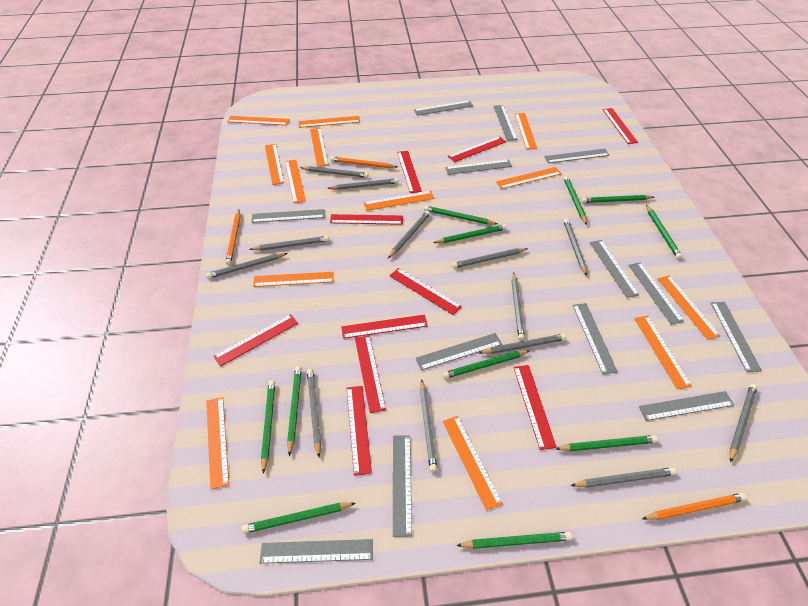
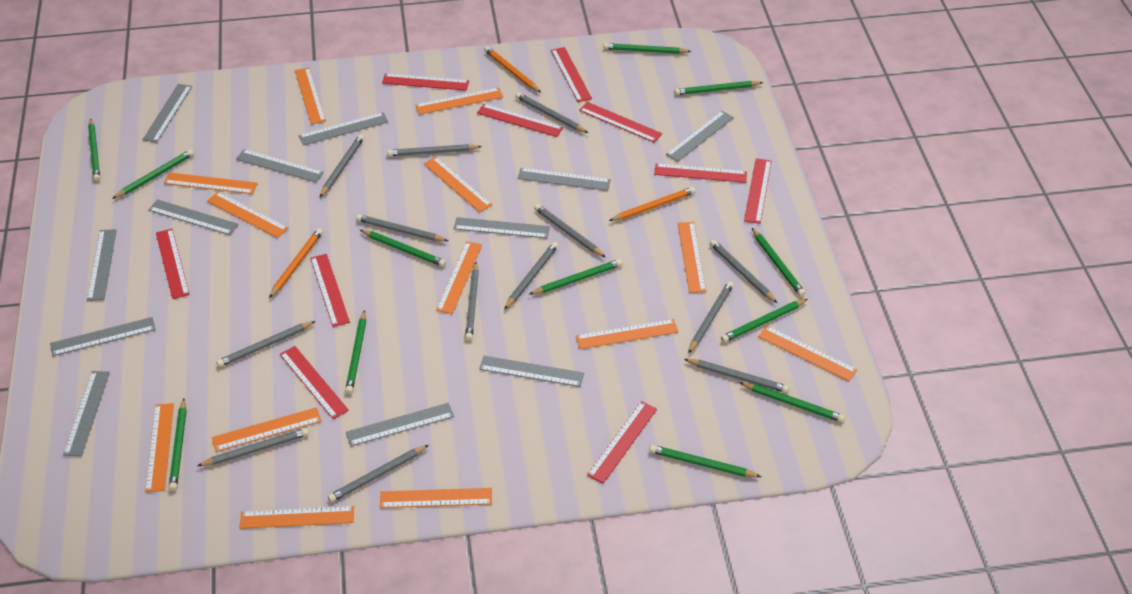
green pencil: [242,502,356,534] [261,380,275,474] [287,366,302,456] [424,206,497,225] [433,224,507,243] [443,350,530,379] [456,532,572,549] [556,435,658,451] [563,175,587,225] [582,195,654,203] [646,205,682,259] = 11 -> [88,118,100,181] [112,149,194,199] [169,399,187,491] [345,310,366,394] [360,230,446,267] [529,259,622,295] [603,43,692,54] [649,445,761,477] [674,81,763,95] [721,299,808,342] [739,382,845,423] [752,228,805,297] = 12
grey ruler: [251,209,325,223] [260,539,373,564] [393,435,412,537] [414,100,473,116] [416,333,502,370] [445,159,512,175] [494,105,517,141] [544,149,610,163] [572,303,618,374] [590,240,639,298] [628,262,684,325] [639,391,734,421] [711,302,762,372] = 13 -> [50,317,156,356] [63,371,110,456] [87,229,117,301] [142,84,192,143] [149,199,239,235] [236,149,324,182] [299,112,388,146] [346,403,454,446] [454,217,550,238] [479,356,584,387] [517,168,611,191] [666,111,734,162] = 12

